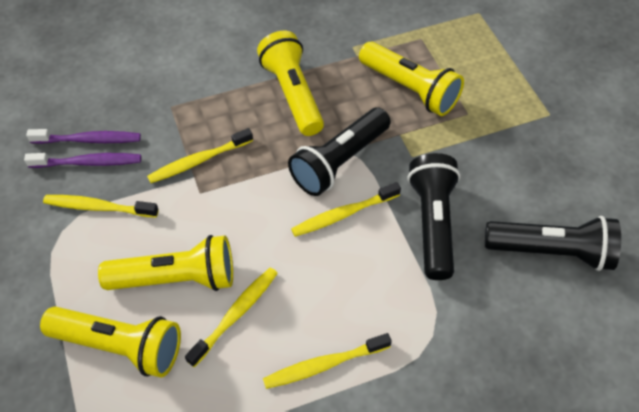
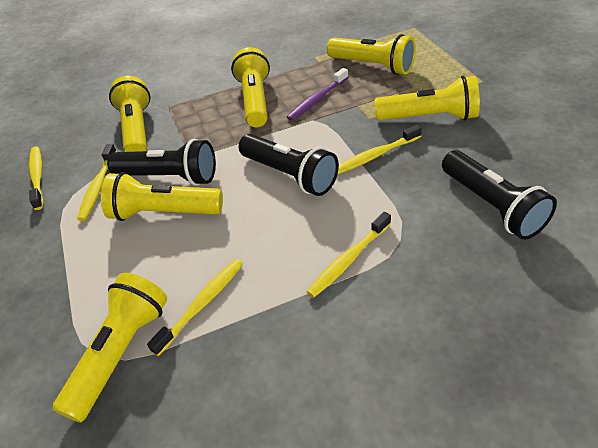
purple toothbrush: [24,153,141,168] [26,129,141,144] = 2 -> [287,68,348,121] = 1
yellow flashlight: [40,306,181,378] [98,235,233,291] [257,31,324,136] [359,42,464,116] = 4 -> [53,273,167,423] [101,172,223,221] [109,76,150,152] [231,47,270,127] [327,34,416,75] [374,76,480,121] = 6

